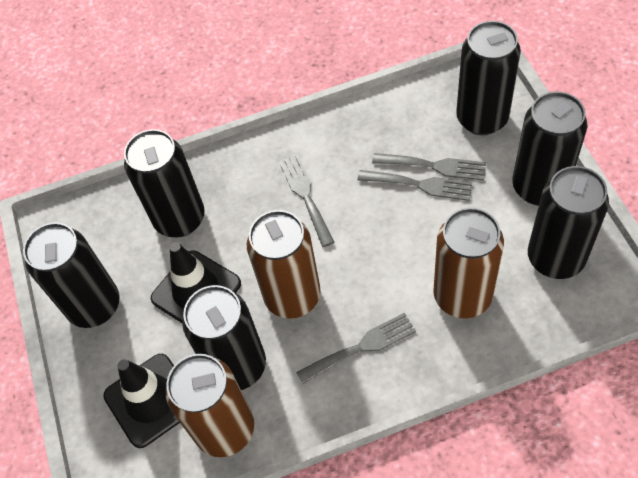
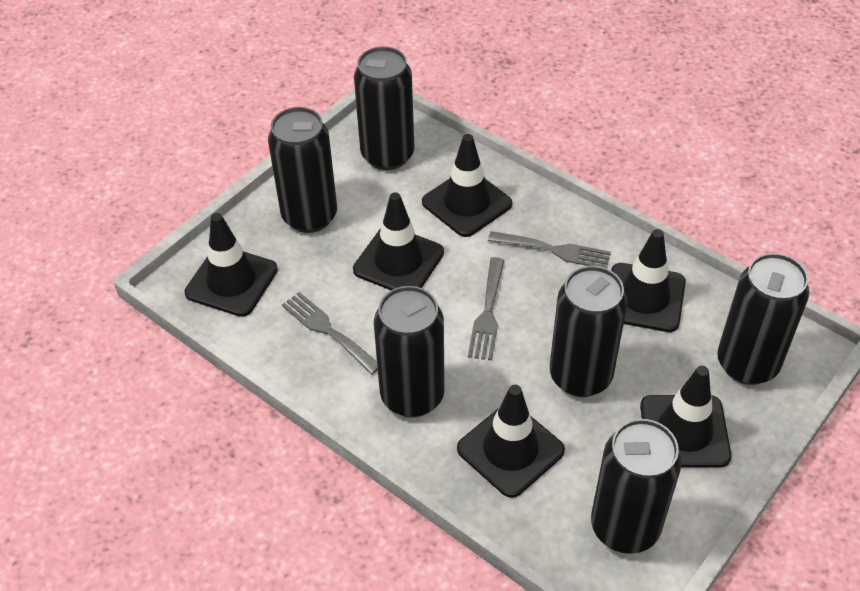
black traffic cone: [104,354,180,448] [151,242,241,323] = 2 -> [185,213,278,317] [353,193,444,290] [422,134,512,237] [457,385,565,498] [611,229,686,332] [640,366,731,468] = 6
brown can: [166,354,254,457] [247,210,321,319] [433,208,504,318] = 3 -> none = 0
grey fork: [279,154,334,247] [296,313,416,384] [358,170,473,201] [372,153,486,181] = 4 -> [282,292,378,374] [468,257,504,361] [488,231,611,268] = 3

